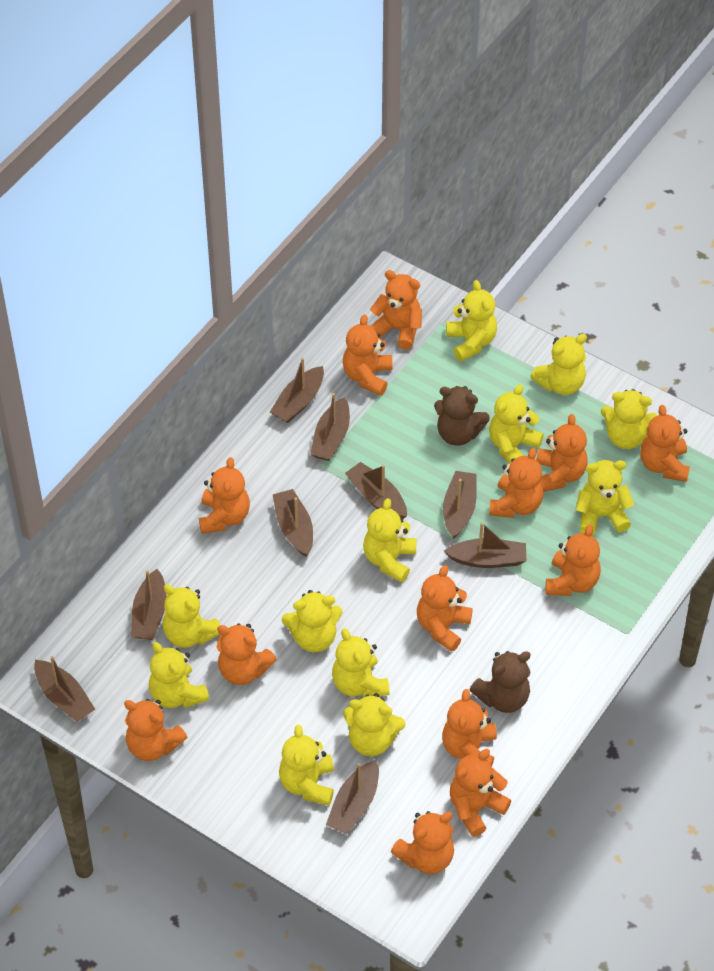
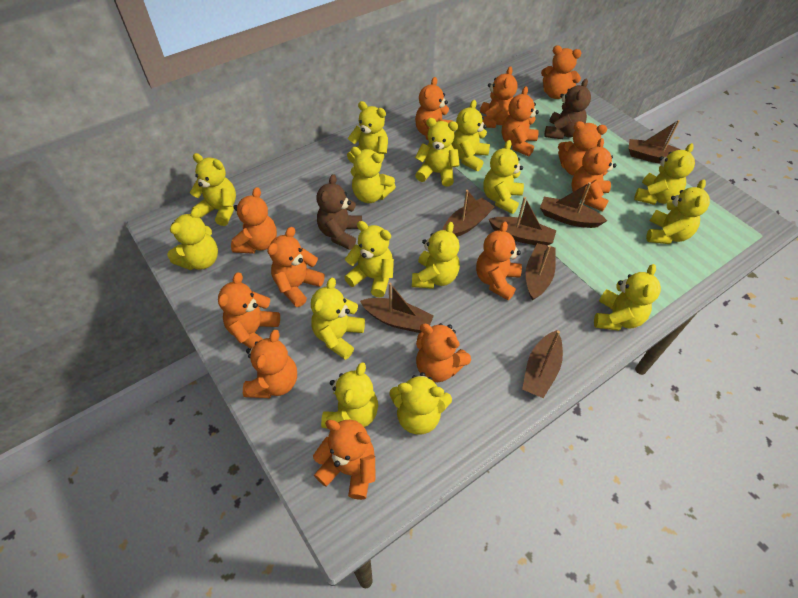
brown boat: [34,656,95,722] [131,569,167,640] [270,358,324,423] [273,489,313,557] [310,393,350,461] [326,760,379,834] [345,462,407,519] [443,471,477,539] [444,522,526,568] = 9 -> [360,283,434,333] [443,190,495,237] [488,197,556,245] [522,330,563,398] [526,243,556,301] [540,182,607,228] [628,120,680,163] = 7
yellow teddy bear: [149,642,209,708] [163,584,220,648] [279,725,334,806] [282,590,343,652] [332,628,390,698] [343,693,405,756] [363,498,416,582] [446,280,497,361] [489,384,544,463] [530,334,587,395] [575,460,634,535] [601,389,657,449] = 12 -> [167,208,218,270] [190,153,236,226] [311,278,365,360] [321,362,378,429] [344,221,394,297] [347,101,388,164] [351,147,396,203] [389,372,452,434] [412,222,460,289] [415,118,460,186] [452,100,490,171] [483,140,524,214] [594,264,661,331] [634,143,695,205] [646,179,710,244] = 15

